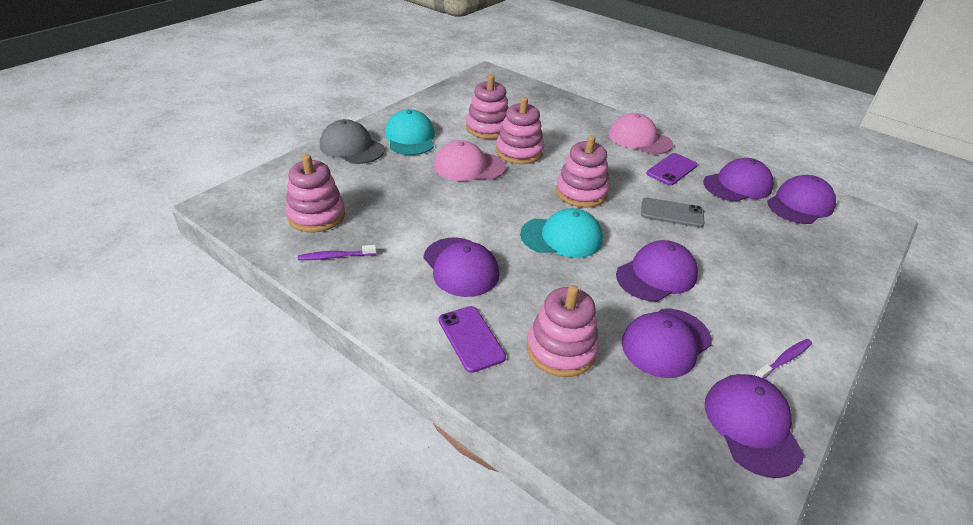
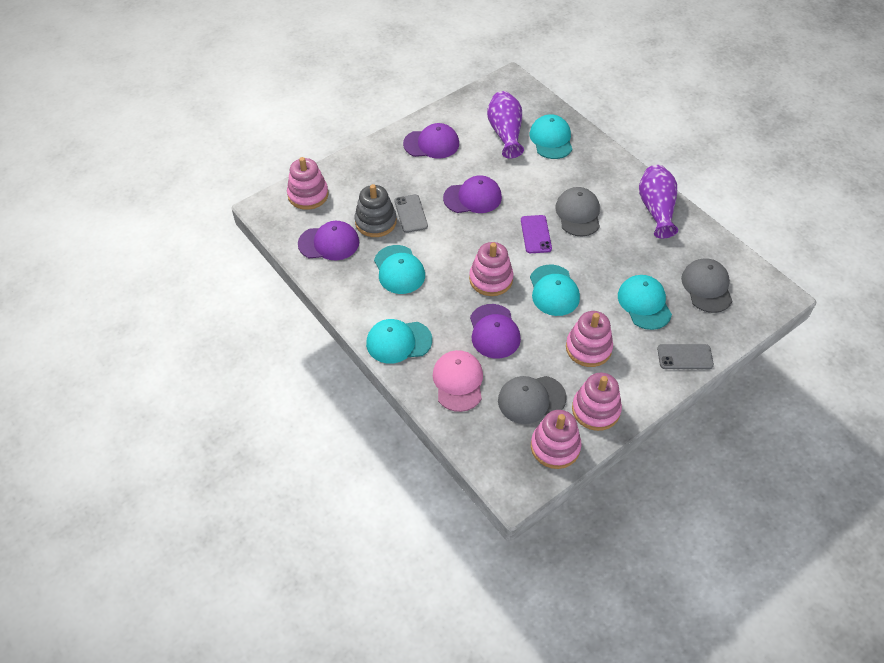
grey cap: [320,119,385,164] = 1 -> [498,376,567,424] [555,187,600,236] [681,258,732,313] = 3
grey phone: [641,198,705,228] = 1 -> [395,194,428,233] [657,344,714,369] = 2
grey stacking toy: none = 0 -> [354,184,397,237] = 1
pink cap: [434,140,506,181] [609,113,673,154] = 2 -> [433,350,483,412] = 1
purple cap: [424,237,499,297] [616,240,698,302] [622,309,712,378] [704,158,774,202] [705,374,804,478] [767,175,836,224] = 6 -> [298,221,359,260] [403,123,459,159] [443,175,502,213] [470,304,521,359] = 4
purple phone: [439,306,506,373] [646,153,698,185] = 2 -> [521,215,552,253] = 1
purple toothbrush: [298,245,377,260] [754,339,812,379] = 2 -> none = 0
purple vase: none = 0 -> [487,91,524,159] [639,165,678,239] = 2
turquoise cap: [385,109,435,155] [520,208,603,258] = 2 -> [366,319,432,364] [374,245,425,294] [529,114,572,159] [530,265,580,316] [618,275,672,330] = 5

